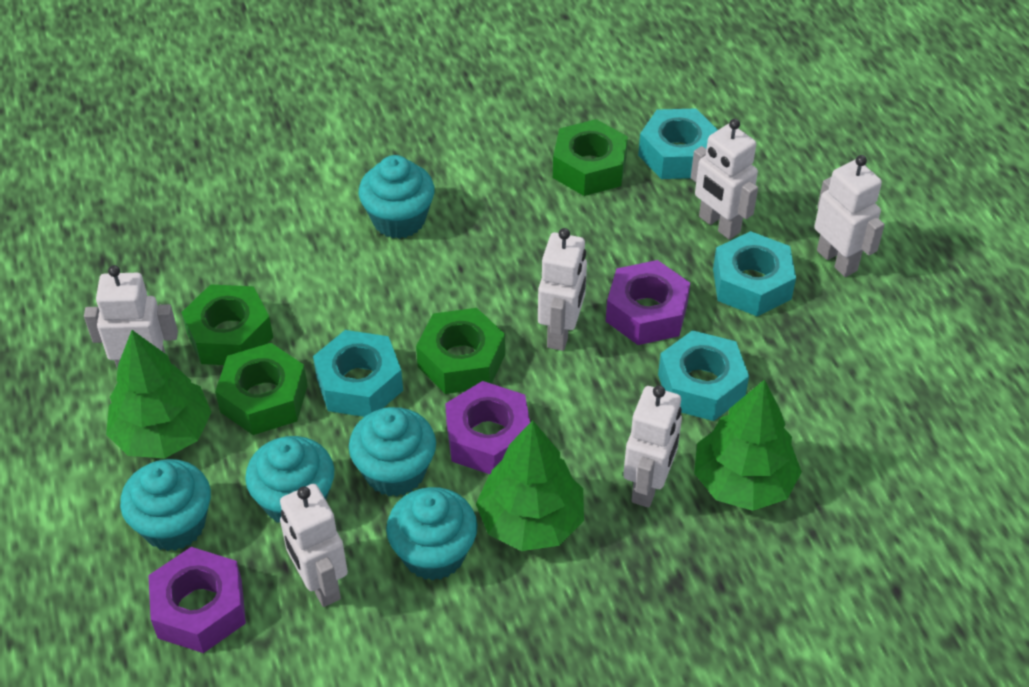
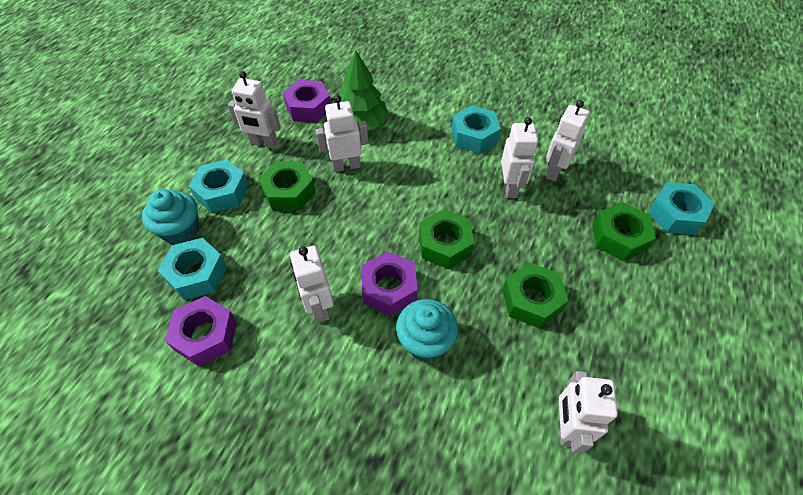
green tree: [106,330,212,458] [476,420,584,551] [694,380,802,511] = 3 -> [339,50,389,130] = 1
turquoise cupcake: [120,459,211,551] [245,436,334,523] [349,407,436,497] [359,155,435,239] [386,487,477,581] = 5 -> [142,189,199,245] [396,299,458,361] = 2

